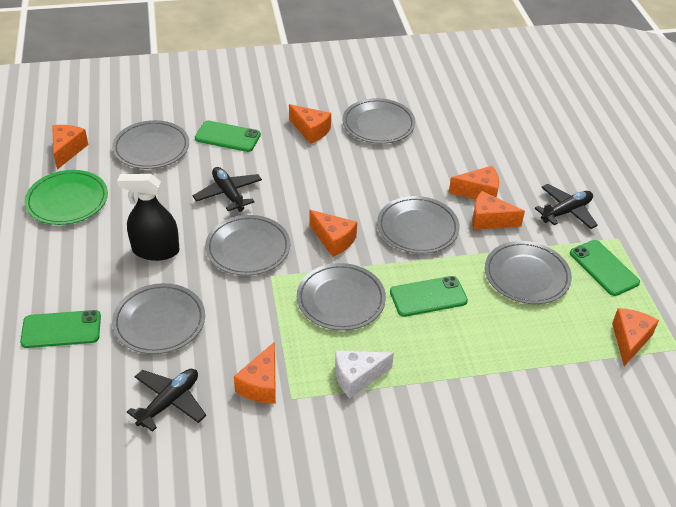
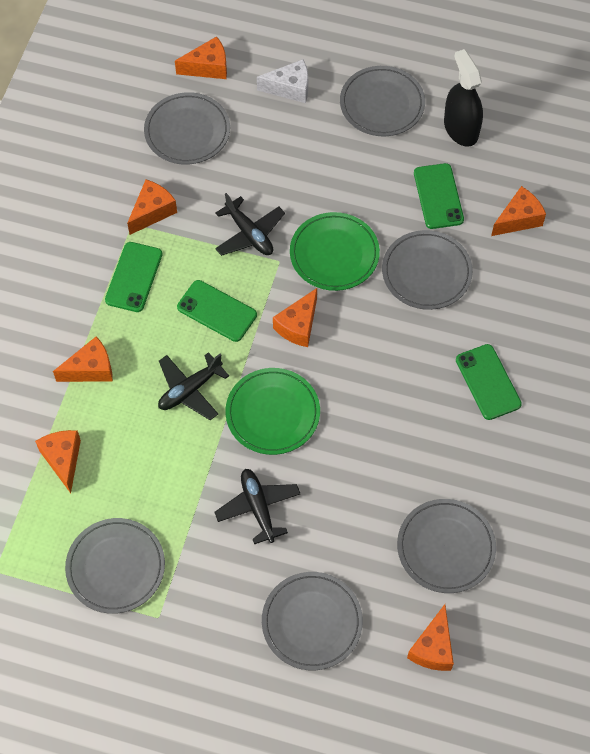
green plate: [25,170,108,225] = 1 -> [225,368,320,455] [290,212,380,291] = 2
grey plate: [112,120,189,169] [112,283,205,354] [205,215,290,276] [297,263,386,330] [342,98,415,144] [377,196,460,254] [485,241,572,304] = 7 -> [65,518,165,614] [144,92,230,165] [262,572,363,671] [340,66,425,136] [382,230,473,310] [397,499,496,593] = 6

